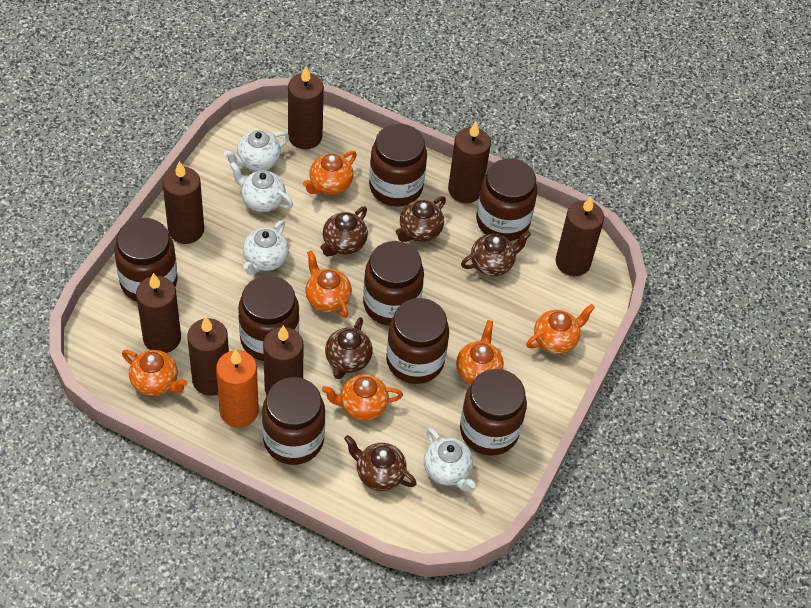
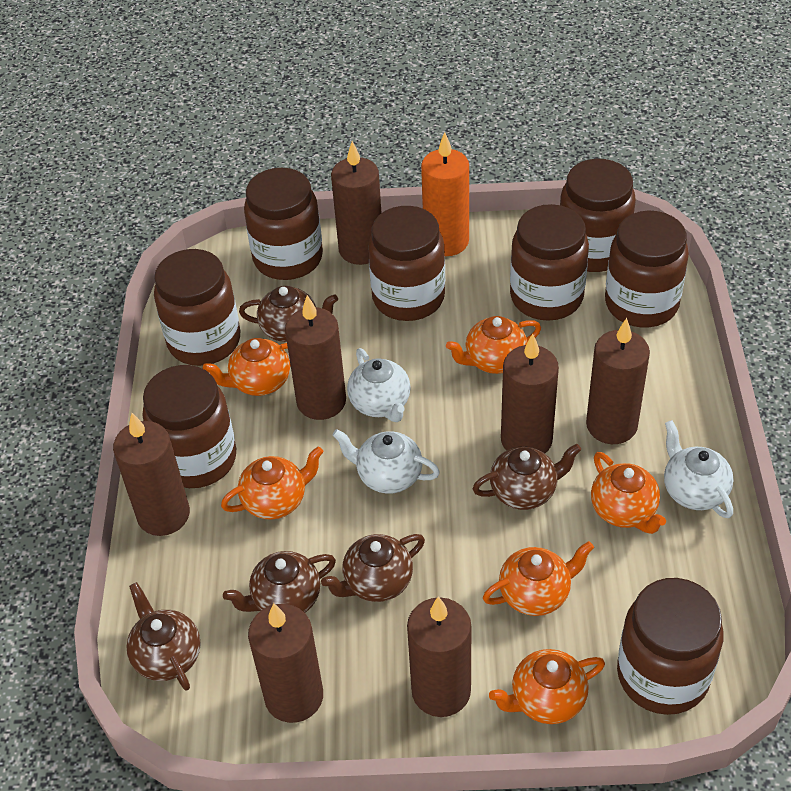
white teapot: [224,130,289,171] [230,162,293,212] [243,220,289,275] [424,428,476,491] = 4 -> [332,429,440,494] [347,348,411,422] [664,420,734,518] = 3

